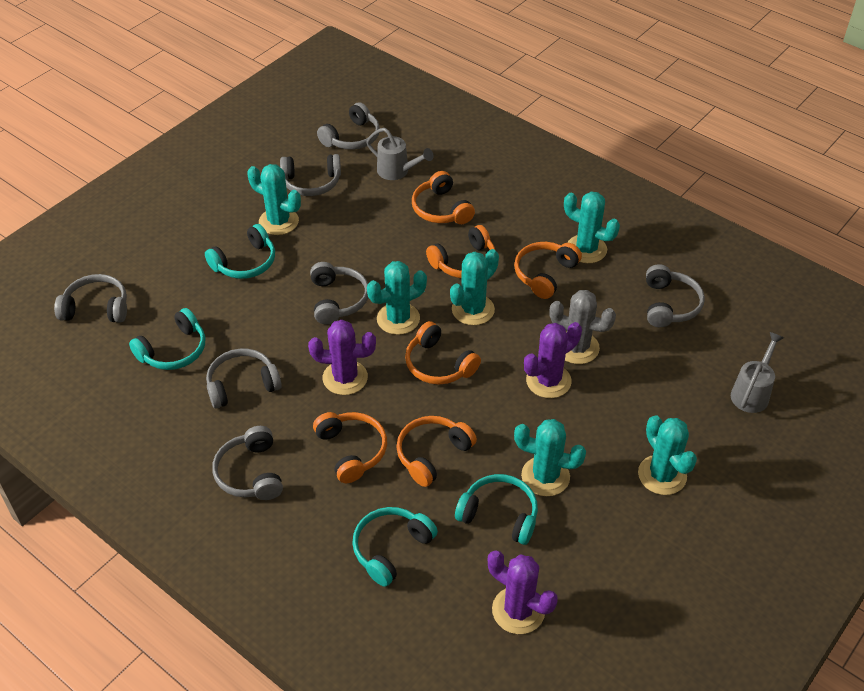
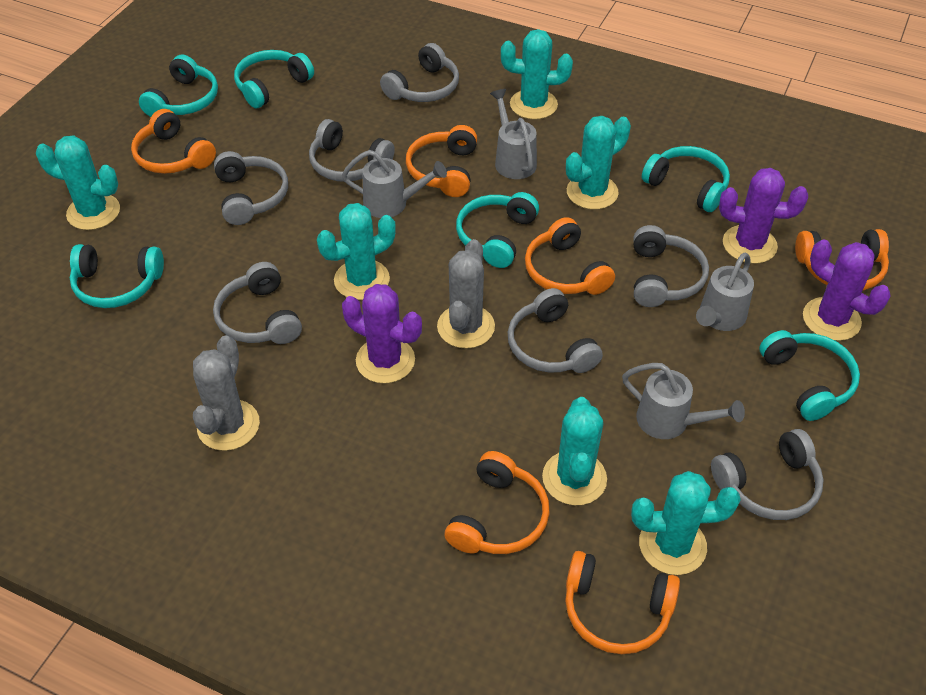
grey cactus: [549,290,616,364] = 1 -> [193,335,260,451] [437,239,495,349] = 2
grey watering can: [366,128,434,180] [731,332,784,413] = 2 -> [342,150,447,218] [490,89,537,179] [622,363,745,439] [696,253,754,331] = 4
turquoise headphones: [129,308,205,370] [205,224,275,279] [352,507,438,587] [455,474,538,545] = 4 -> [70,244,164,308] [139,55,218,117] [234,50,314,108] [456,192,539,268] [642,146,730,212] [759,330,860,421] = 6

